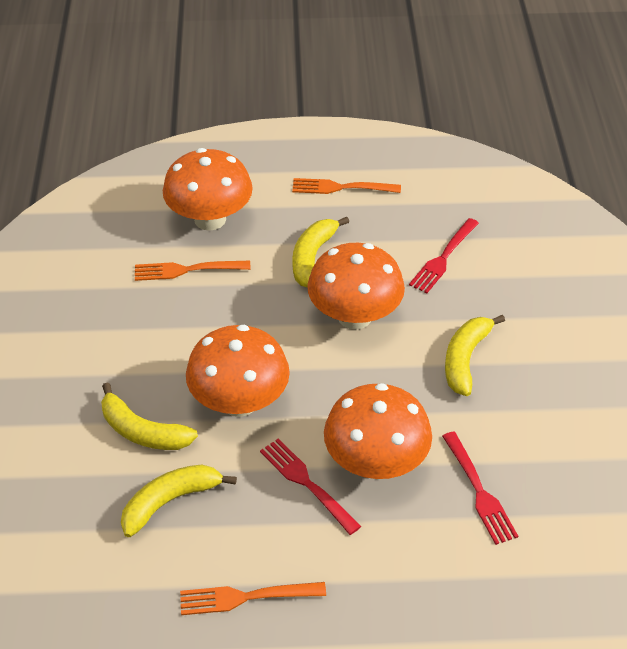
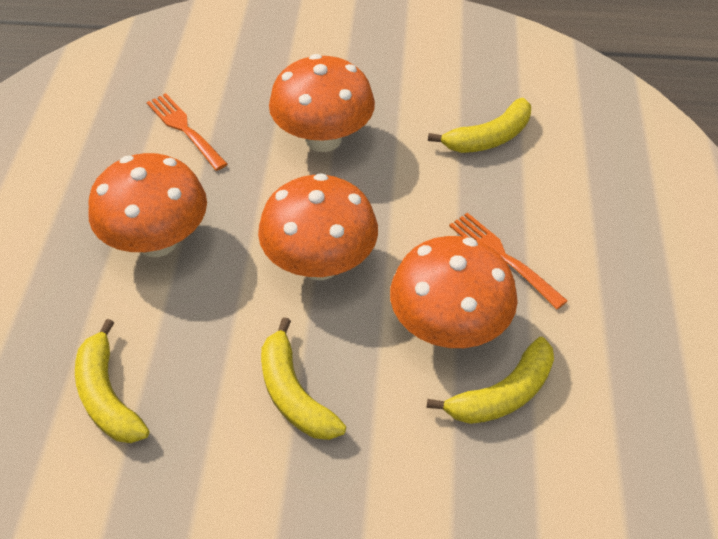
orange fork: [135,261,251,281] [180,582,326,615] [292,178,401,194] = 3 -> [147,93,228,171] [449,213,568,309] = 2
red fork: [260,438,361,535] [409,218,479,293] [442,432,518,545] = 3 -> none = 0

